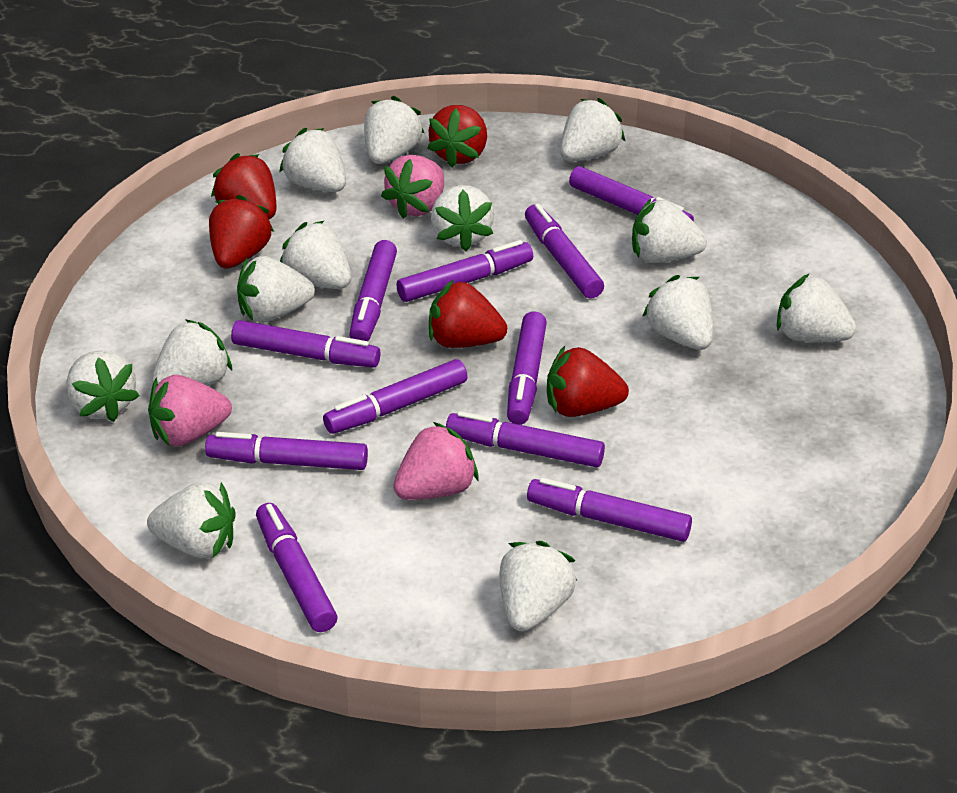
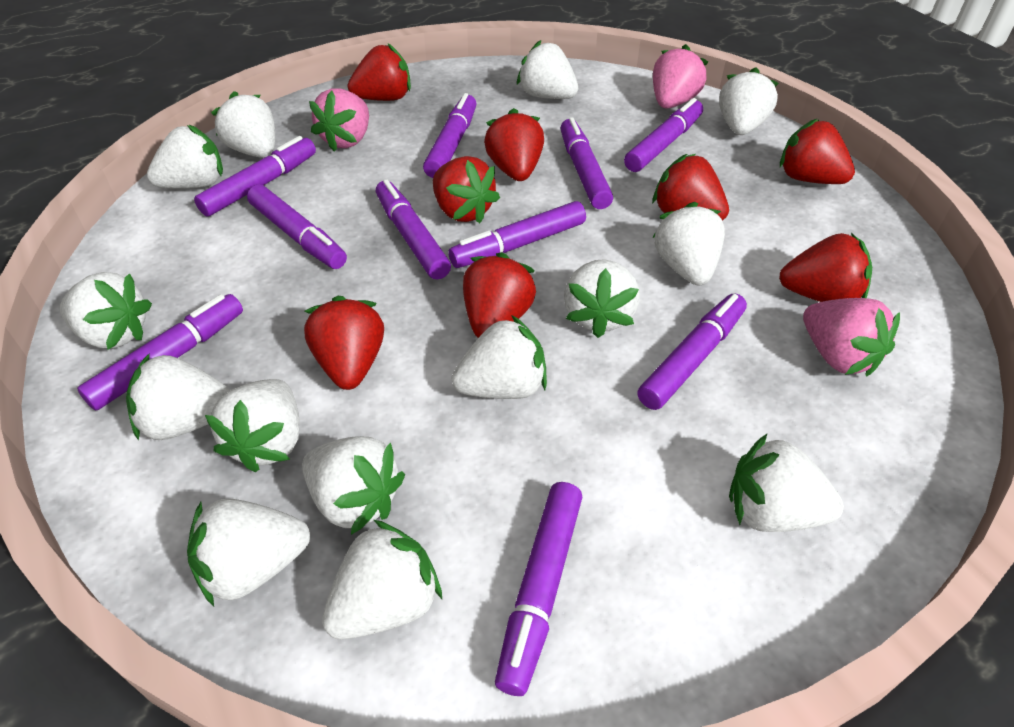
purple marker: [205,432,368,470] [231,320,380,368] [256,503,337,632] [323,359,468,434] [349,240,397,341] [396,240,533,302] [446,411,605,467] [507,311,547,425] [525,204,604,299] [527,478,692,542] [569,166,694,222] = 11 -> [77,294,243,410] [194,136,316,217] [247,185,347,269] [376,180,451,279] [423,93,476,178] [448,201,586,268] [495,482,582,696] [560,117,613,209] [624,98,703,172] [637,294,747,410] = 10
red strawberry: [209,195,274,269] [211,153,276,219] [427,105,487,167] [429,280,507,348] [547,346,629,417] = 5 -> [304,296,384,390] [348,44,411,101] [433,156,500,223] [463,252,536,338] [484,108,544,181] [652,154,729,221] [779,233,872,302] [780,119,855,184] = 8
white strawberry: [66,350,139,422] [147,482,236,558] [152,319,232,386] [237,256,315,322] [279,128,346,192] [280,221,351,289] [364,96,424,164] [431,185,494,252] [499,541,577,631] [560,98,626,161] [632,199,707,263] [642,275,713,350] [777,273,856,342] = 13 -> [60,272,152,349] [126,353,230,441] [147,125,223,189] [187,499,310,606] [205,379,300,472] [211,91,275,158] [302,437,405,535] [322,520,442,640] [452,315,547,399] [517,40,578,99] [564,259,640,338] [652,202,725,286] [719,67,779,135] [729,434,844,532] = 14

